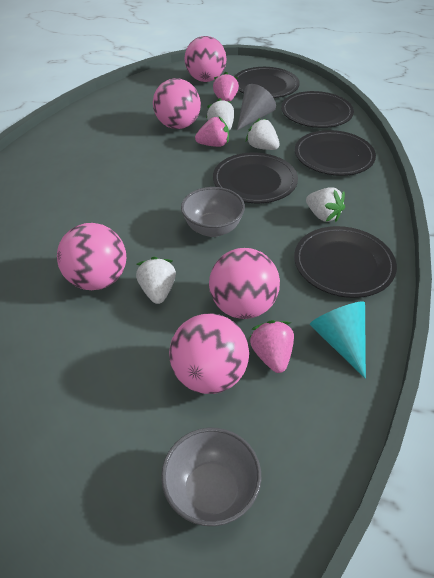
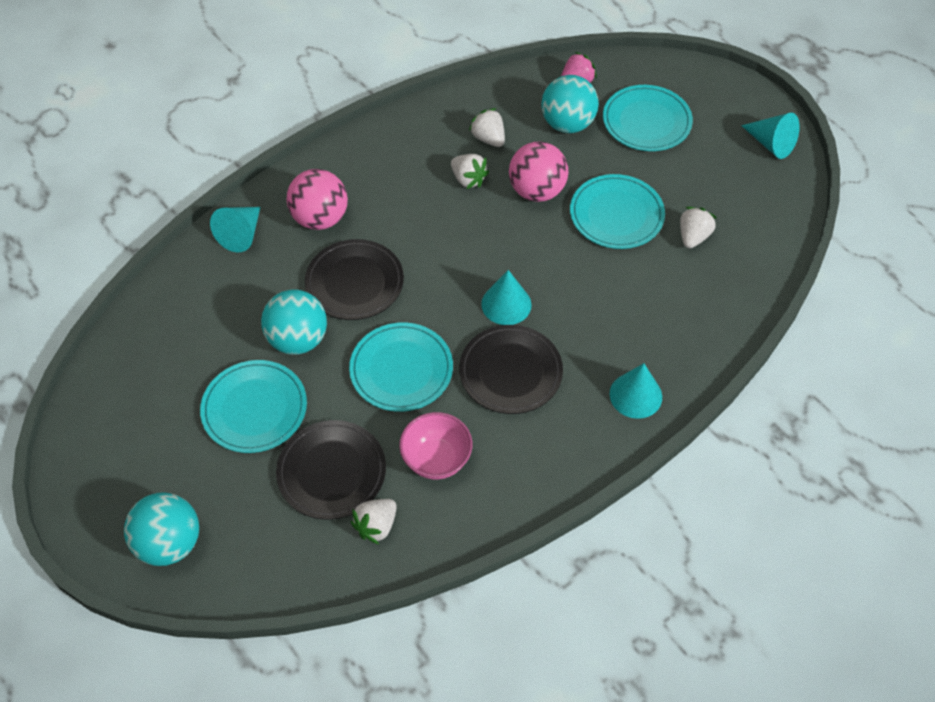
black plate: [213,153,298,203] [235,67,300,98] [281,91,354,128] [294,226,397,298] [295,130,376,176] = 5 -> [276,420,386,520] [305,239,404,320] [459,325,563,414] = 3
grey bowl: [161,428,261,526] [181,187,245,237] = 2 -> none = 0
grey cone: [237,84,276,130] = 1 -> none = 0
pink ball: [57,223,126,290] [153,78,201,129] [169,313,249,394] [185,36,227,82] [209,248,280,319] = 5 -> [286,169,348,230] [509,141,568,202] = 2
pink bowl: none = 0 -> [399,412,472,479] = 1
pink strawberry: [195,117,229,147] [213,72,239,101] [249,320,294,373] = 3 -> [561,52,597,83] = 1
turquoise ball: none = 0 -> [124,492,199,566] [261,289,327,355] [541,75,599,133] = 3
turquoise cone: [310,301,366,379] = 1 -> [210,207,260,252] [481,270,532,325] [610,363,662,419] [741,113,800,159] = 4
turquoise plate: none = 0 -> [200,360,307,453] [349,322,453,412] [570,174,665,249] [603,85,693,151] = 4

